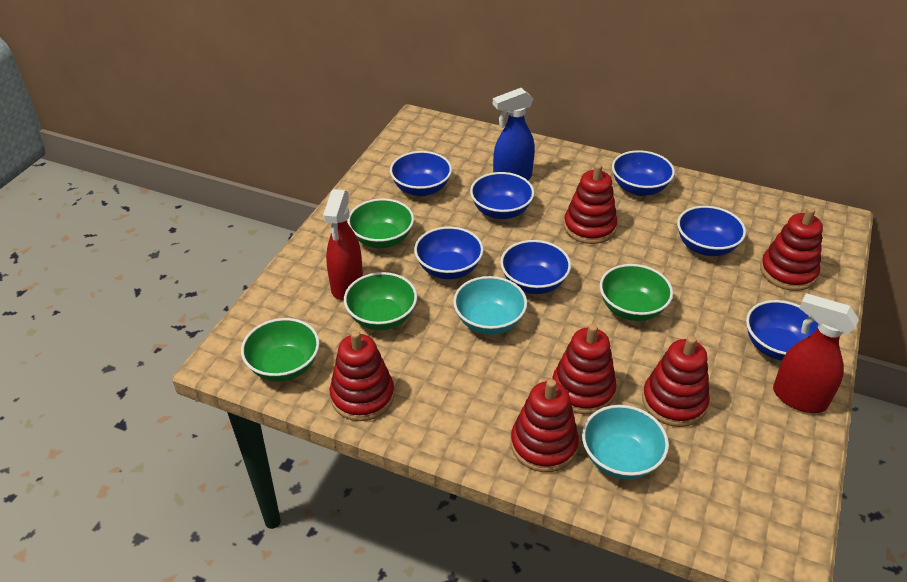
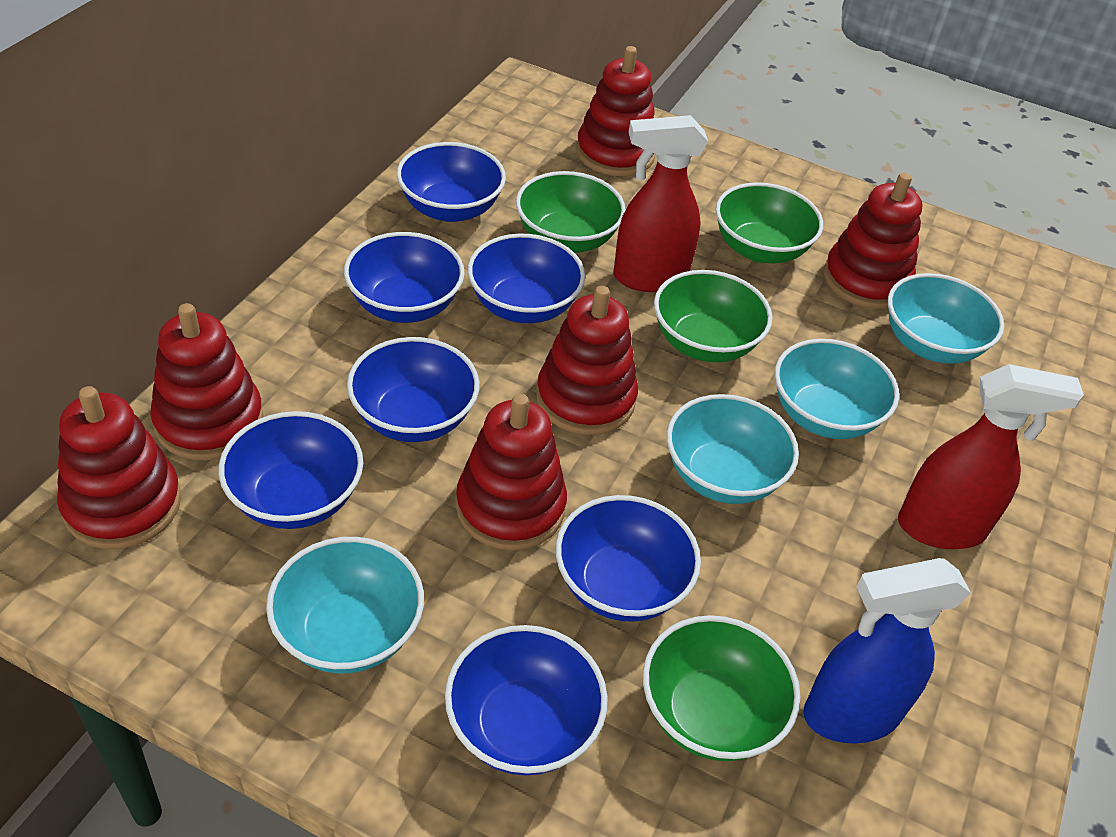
turquoise bowl: [453,276,527,335] [582,405,669,479] = 2 -> [266,537,424,674] [667,394,799,504] [775,339,899,439] [888,273,1004,364] = 4

